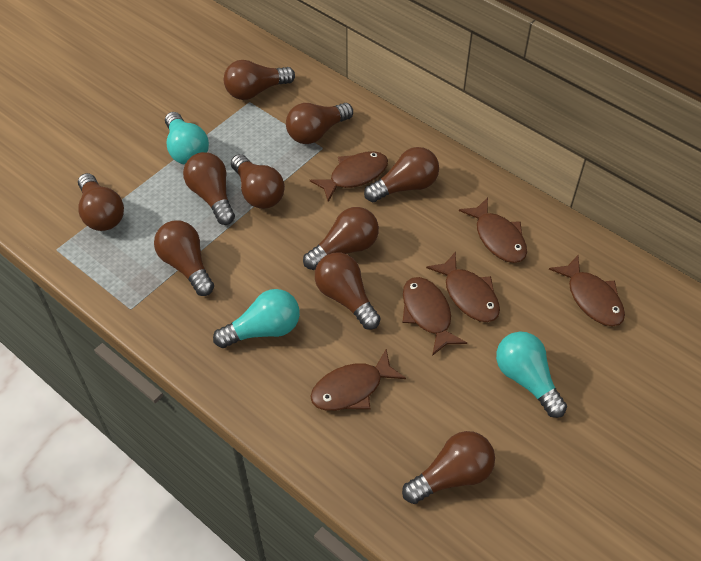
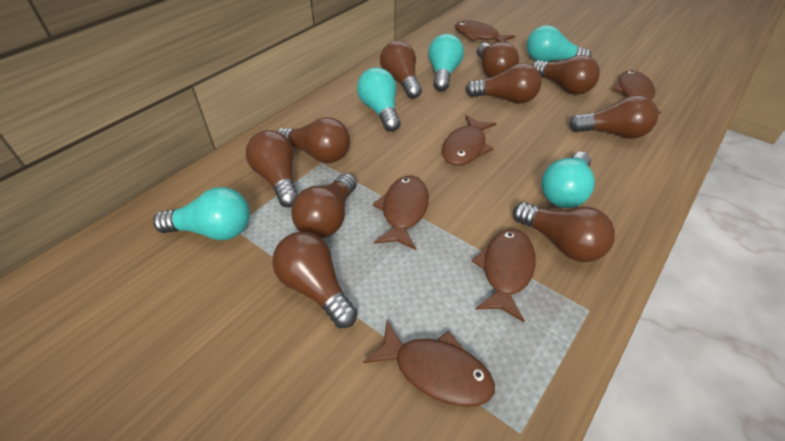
turquoise light bulb: [165,112,209,165] [213,289,300,348] [496,332,567,418] = 3 -> [153,187,250,240] [357,67,401,132] [428,34,464,91] [527,25,591,62] [541,152,595,208] = 5

